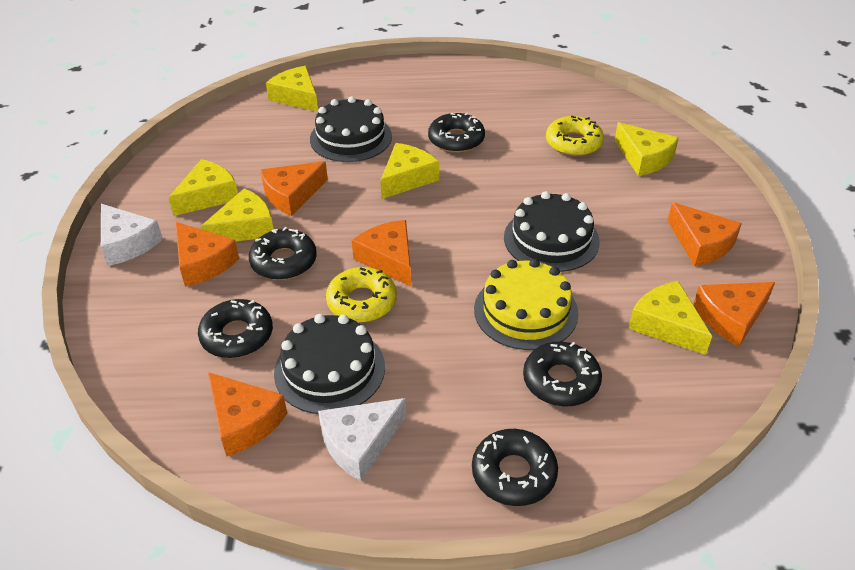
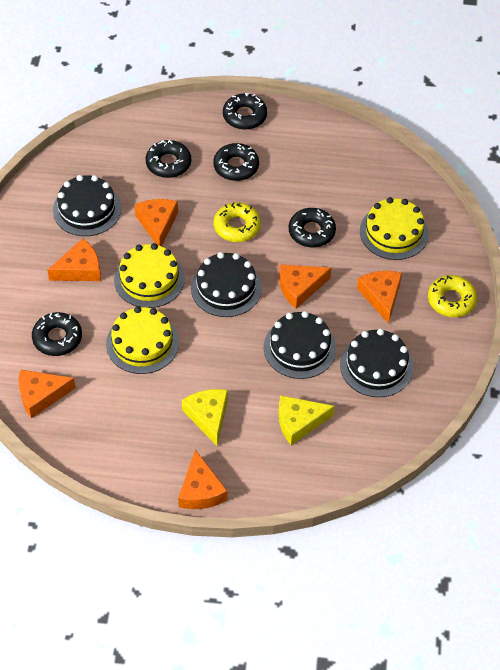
black cake: [274,314,385,414] [310,96,392,162] [504,191,600,272] = 3 -> [53,175,121,236] [191,252,262,317] [264,311,336,379] [340,329,413,397] = 4
white cheese: [101,204,163,266] [318,398,406,481] = 2 -> none = 0
yellow cake: [474,259,579,350] = 1 -> [106,306,179,374] [114,243,185,308] [360,197,429,260] = 3
yellow cheese: [168,159,238,216] [200,188,274,242] [266,66,318,112] [380,143,439,199] [615,122,679,176] [628,281,712,355] = 6 -> [182,389,228,446] [279,395,335,445] = 2

